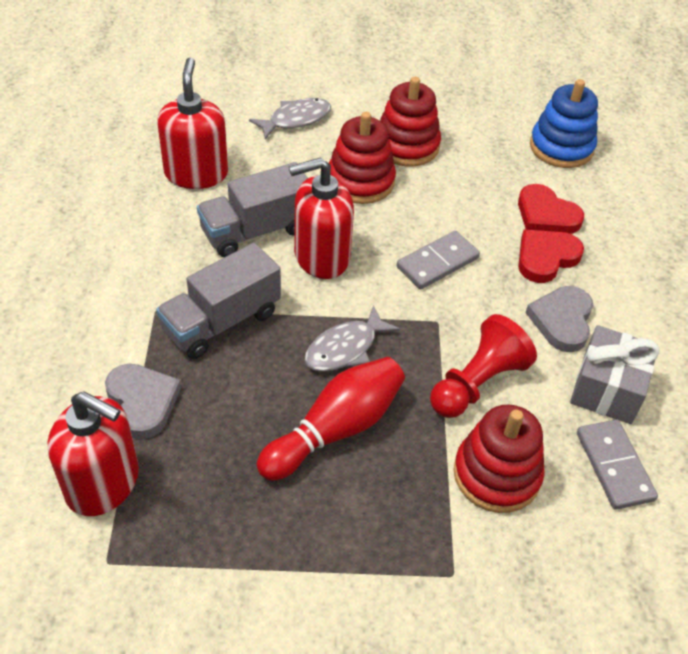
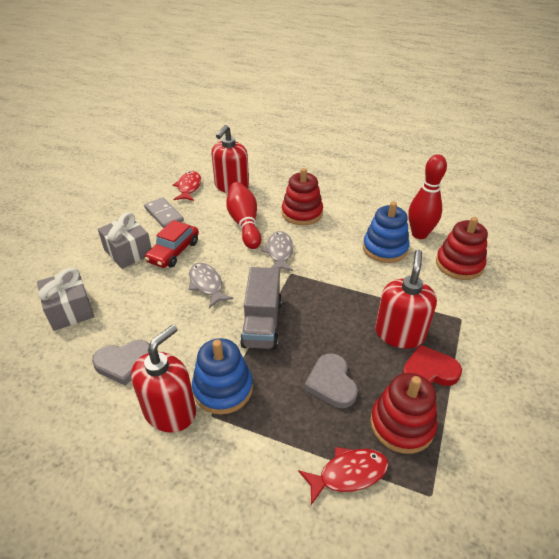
blue stacking toy: [530,79,598,168] = 1 -> [192,338,253,415] [363,202,409,263] = 2
grey domino: [397,231,480,289] [577,420,658,510] = 2 -> [144,197,184,228] = 1
grey gift: [570,325,660,424] = 1 -> [37,268,94,331] [98,212,152,269] = 2
grey truck: [156,243,281,359] [197,162,308,257] = 2 -> [240,267,282,350] = 1
red bowling pin: [257,357,405,481] = 1 -> [226,182,261,249] [408,154,447,239] = 2
red car: none = 0 -> [145,220,199,268] = 1
red fish: none = 0 -> [173,171,201,201] [298,447,389,505] = 2
red heart: [518,184,584,234] [518,230,584,283] = 2 -> [402,345,462,386] = 1
red pawn: [430,314,537,418] = 1 -> none = 0

